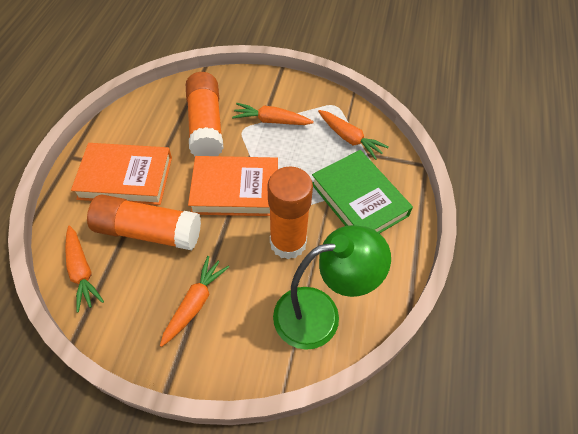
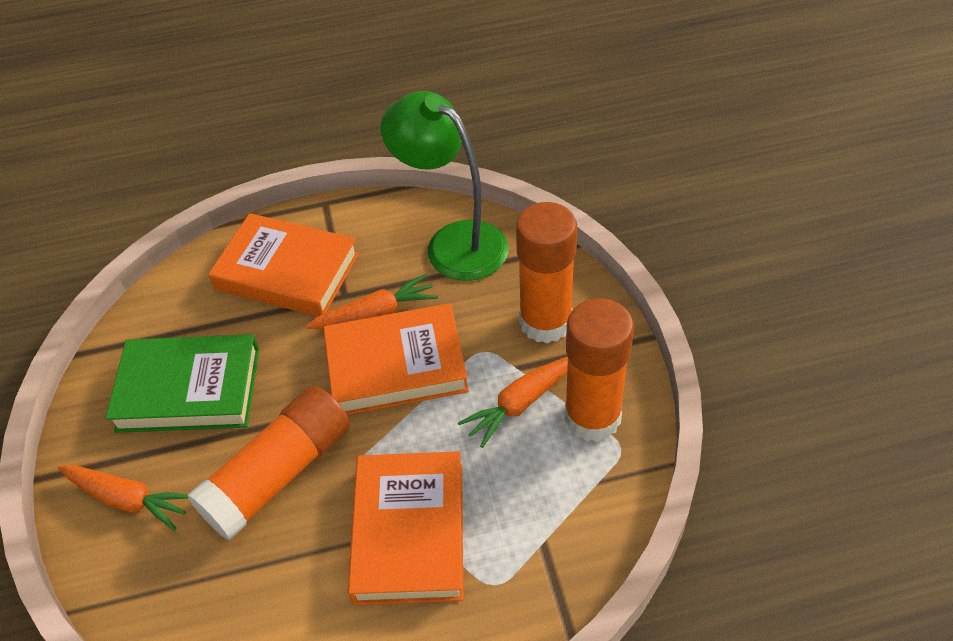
orange book: [71,143,172,205] [188,156,278,216] = 2 -> [208,213,359,316] [323,303,469,415] [348,451,463,605] = 3
orange carrot: [65,226,104,313] [160,256,229,347] [232,103,314,125] [318,110,389,160] = 4 -> [58,465,188,531] [305,274,438,329] [458,357,568,448] = 3

